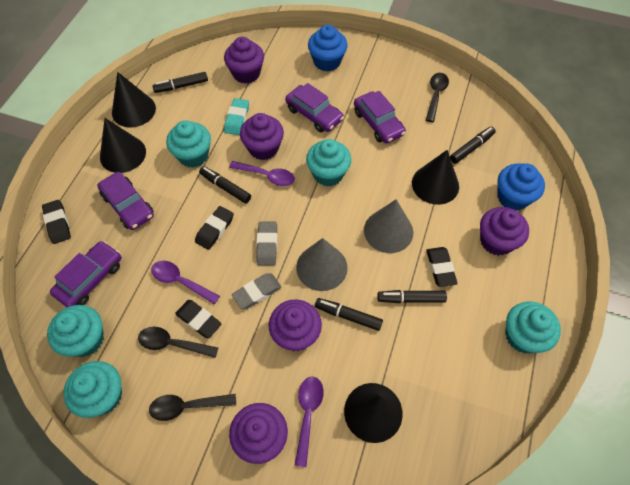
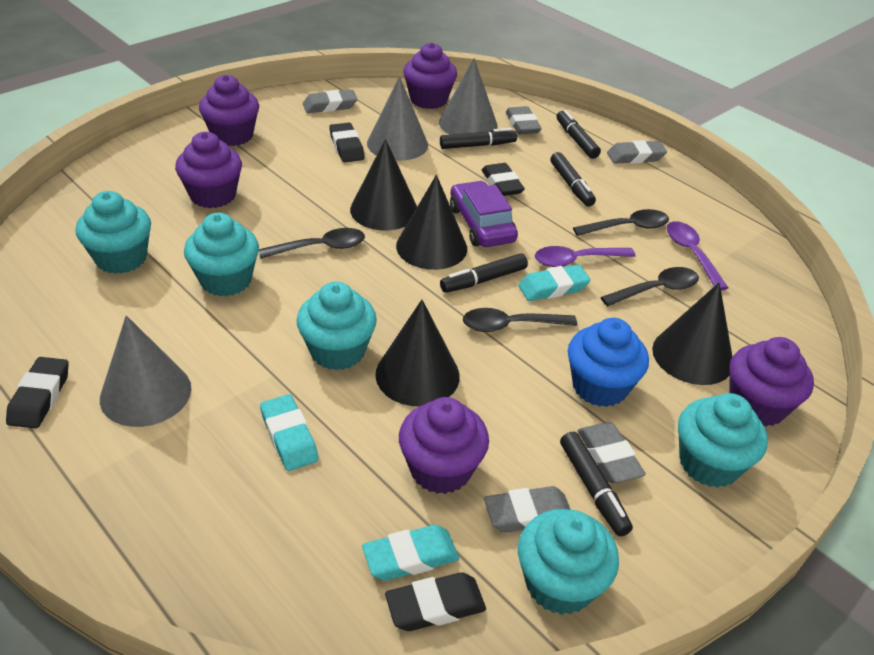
black spoon: [138,327,218,358] [149,394,236,421] [426,73,449,122] = 3 -> [259,228,365,259] [463,308,577,332] [573,209,669,236] [601,267,699,306] = 4
blue cupcake: [308,25,347,72] [497,164,545,210] = 2 -> [568,318,649,407] = 1
grey cone: [296,238,348,291] [364,199,413,253] = 2 -> [100,315,191,427] [367,76,428,161] [439,58,497,134] = 3
grey eraser: [232,273,282,309] [256,222,277,265] = 2 -> [303,90,357,113] [484,486,571,533] [506,106,542,135] [578,422,646,483] [607,140,667,164] = 5
purple car: [50,241,122,307] [97,172,154,230] [285,83,344,132] [354,91,406,144] = 4 -> [450,181,518,247] = 1
purple spoon: [151,261,220,304] [229,161,295,186] [295,377,324,467] = 3 -> [535,246,636,267] [666,221,728,291] = 2
turquoise eraser: [224,98,249,135] = 1 -> [260,394,318,471] [362,525,459,581] [518,265,590,301] = 3

